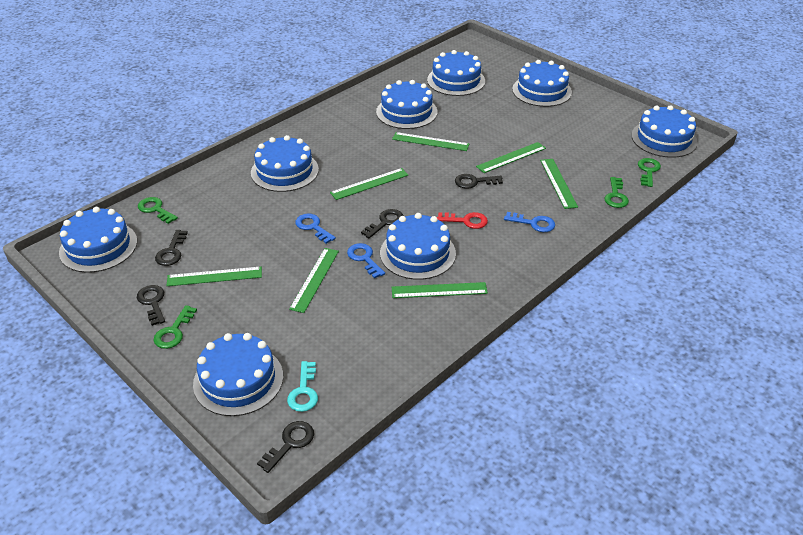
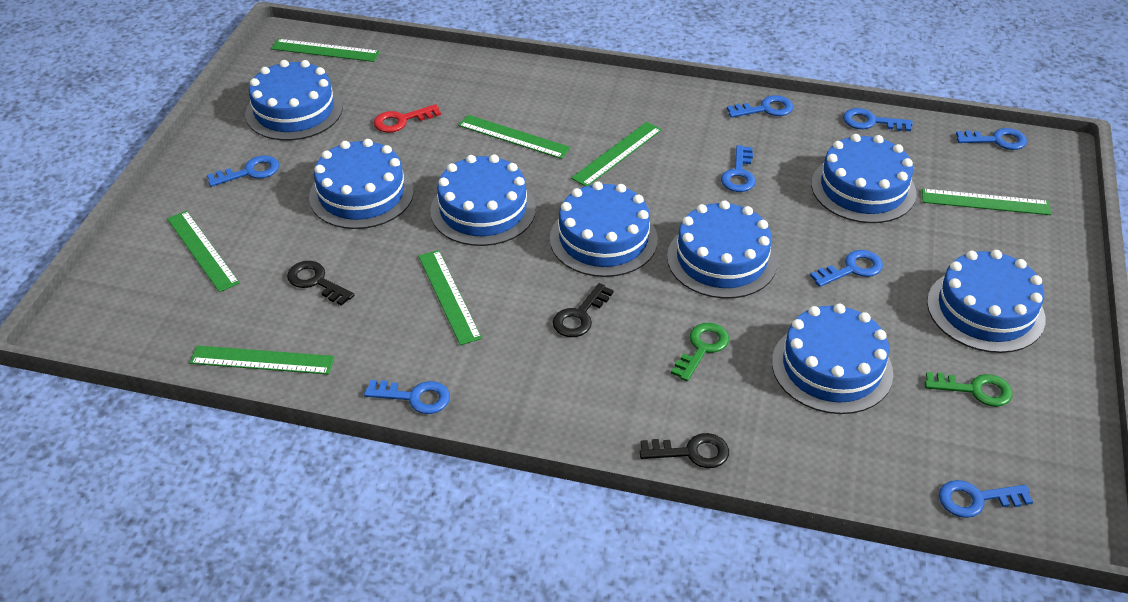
black key: [137,285,165,326] [155,230,188,266] [257,421,314,473] [361,209,404,238] [455,174,503,189] = 5 -> [287,261,355,306] [552,283,614,337] [640,433,729,468] = 3
blue key: [295,214,336,244] [347,243,385,278] [504,212,555,232] = 3 -> [207,155,279,187] [364,380,450,414] [721,145,756,192] [727,95,793,118] [810,250,883,287] [843,108,913,132] [939,480,1033,518] [956,128,1027,150] = 8
green key: [138,197,178,224] [153,305,197,349] [605,177,629,208] [638,158,661,187] = 4 -> [671,323,729,381] [925,372,1013,407] = 2
turquoise key: [287,361,318,412] = 1 -> none = 0

